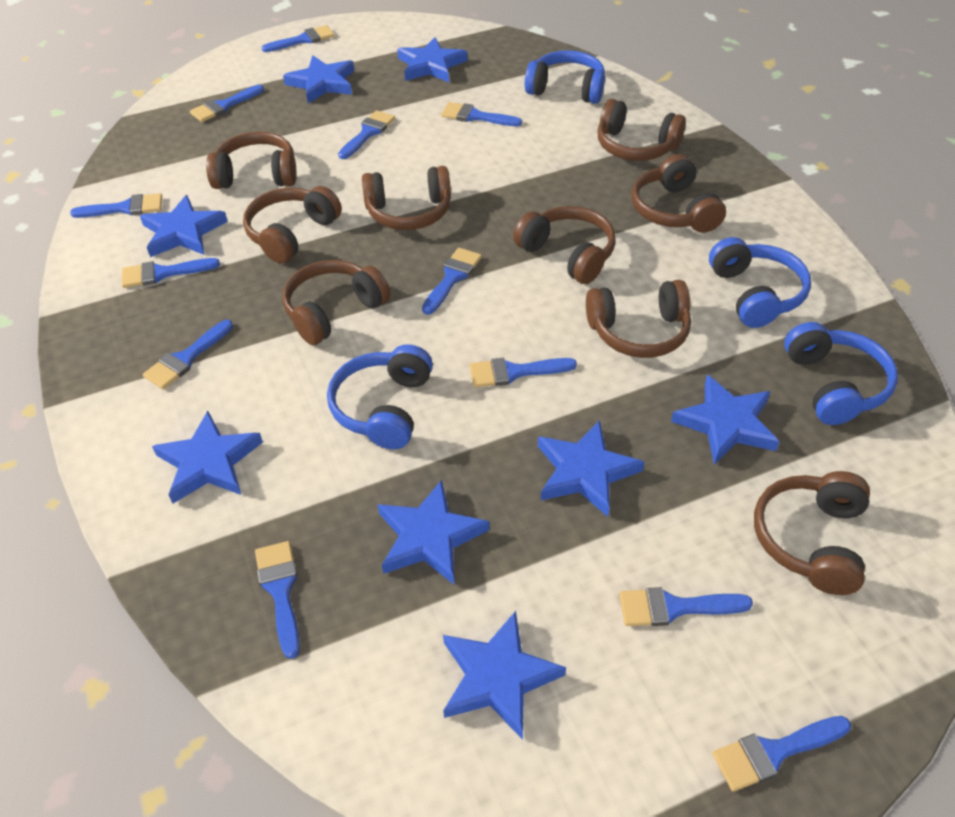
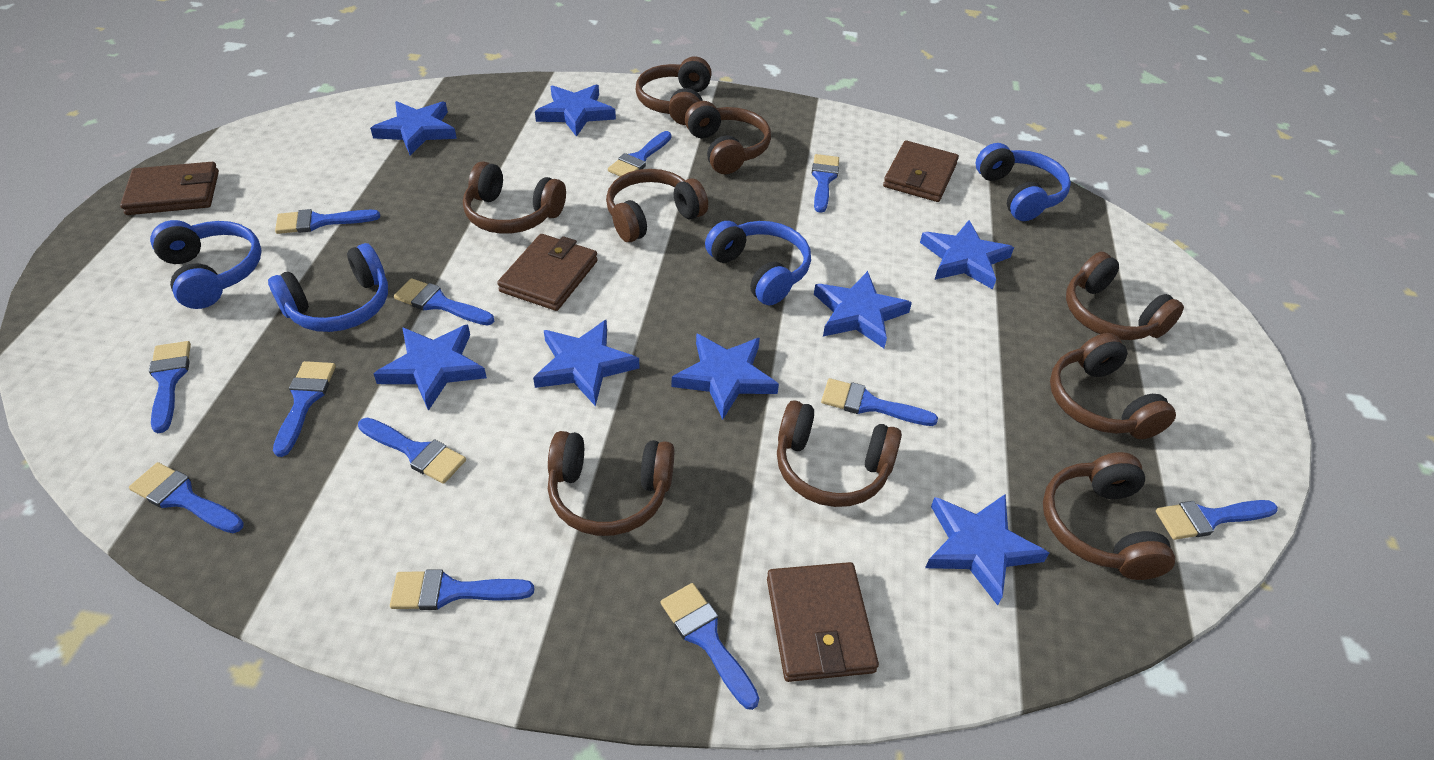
brown wallet: none = 0 -> [120,162,219,215] [497,234,598,311] [767,562,879,682] [883,141,959,202] = 4

